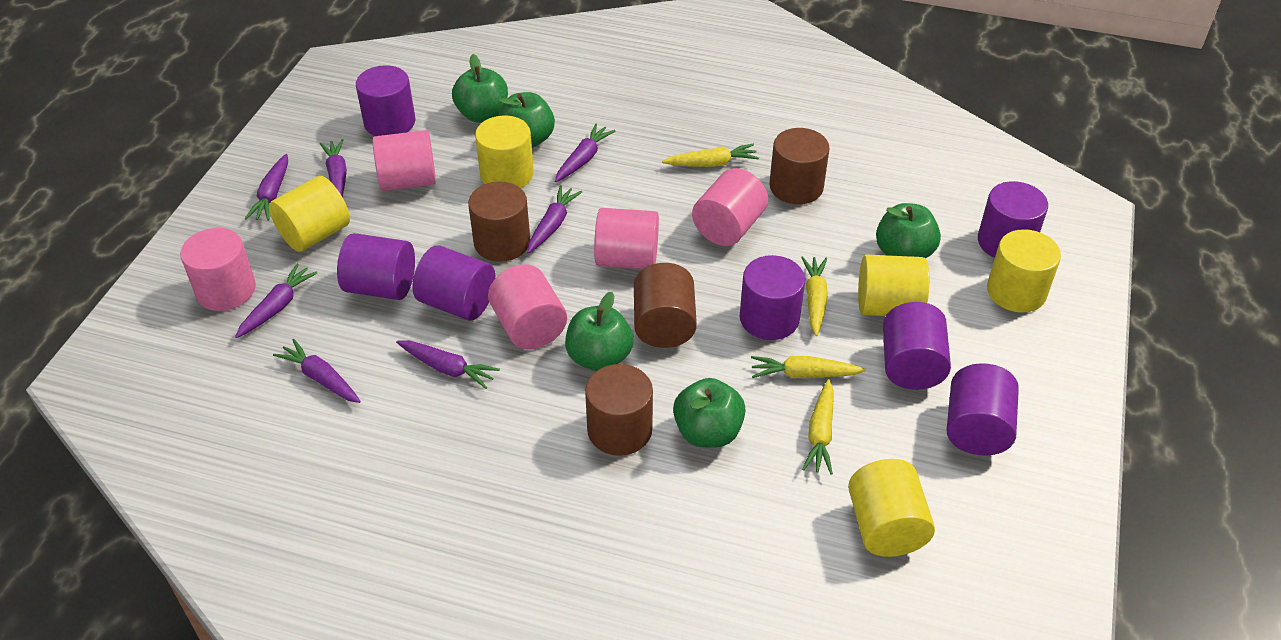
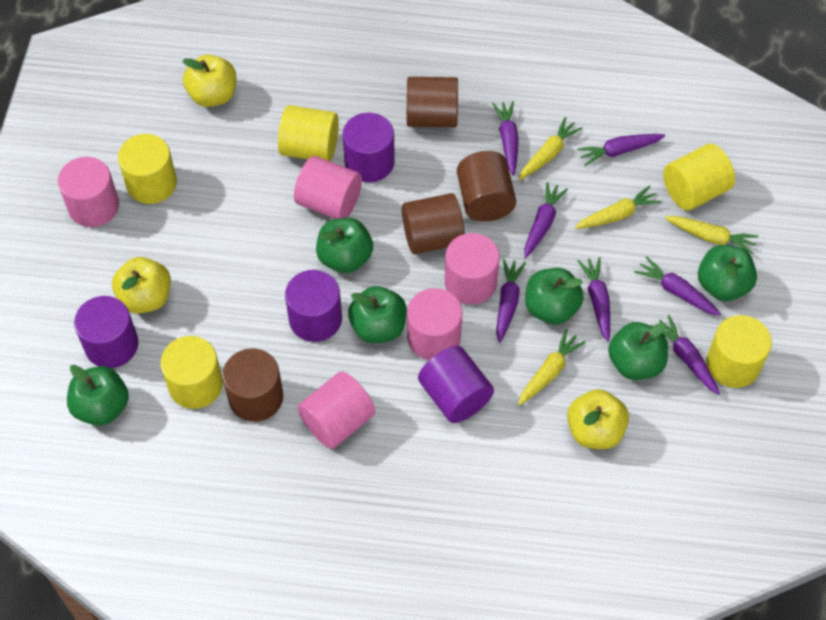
green apple: [452,54,508,123] [498,92,555,148] [565,292,634,371] [673,378,746,447] [876,203,941,258] = 5 -> [67,365,129,426] [316,218,373,273] [348,286,407,343] [525,268,584,324] [608,322,668,380] [698,245,757,301] = 6
purple cylinder: [337,233,415,300] [356,65,415,136] [412,245,495,321] [740,255,805,340] [883,302,951,390] [947,363,1019,456] [978,181,1048,258] = 7 -> [74,296,138,368] [285,270,342,342] [343,113,395,182] [418,346,494,423] = 4
yellow apple: none = 0 -> [112,257,171,314] [182,55,236,107] [567,389,629,449] = 3

